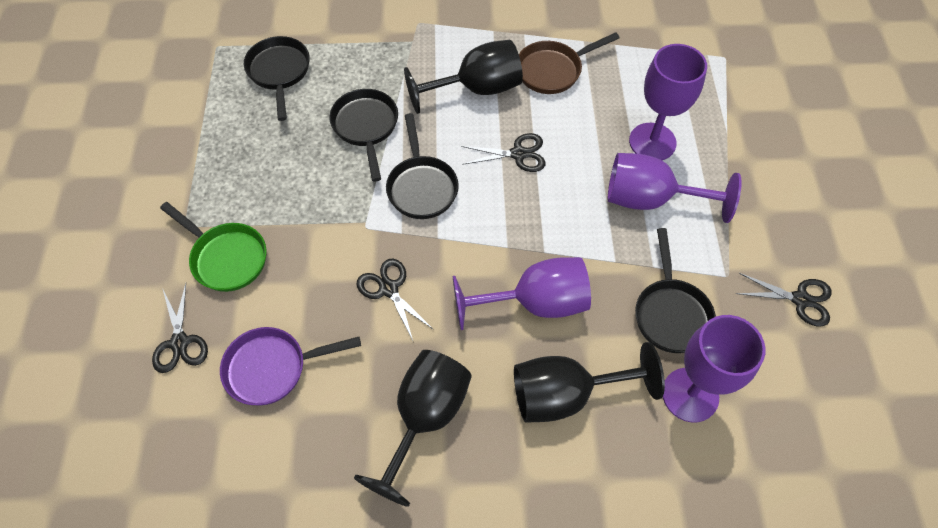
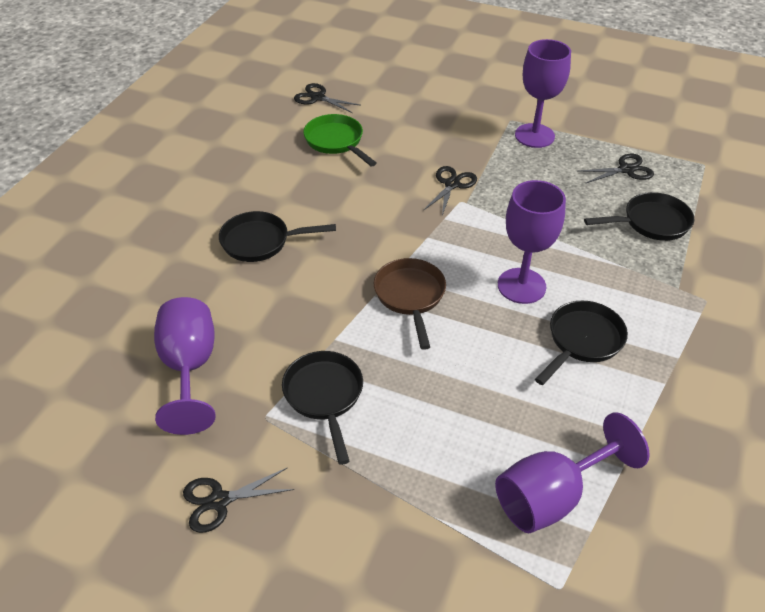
black goblet: [354,350,472,507] [404,40,523,114] [514,342,665,423] = 3 -> none = 0
purple pan: [220,327,361,405] = 1 -> none = 0

